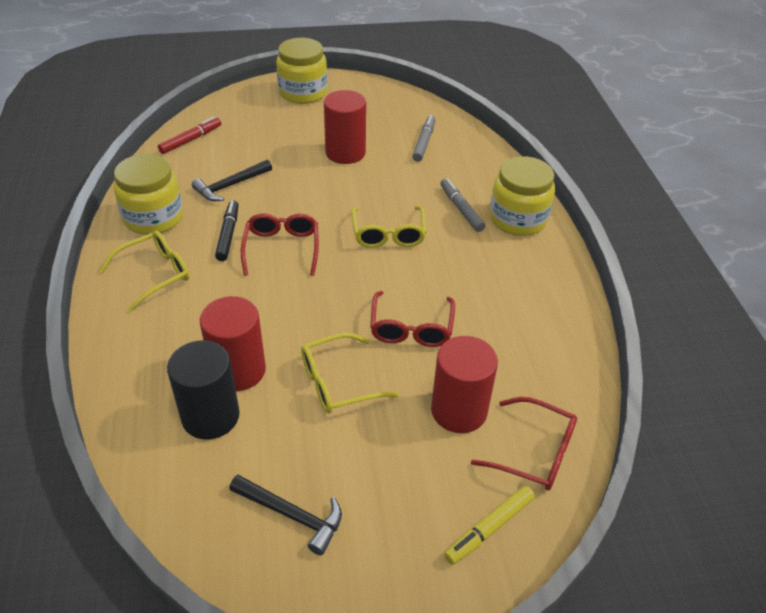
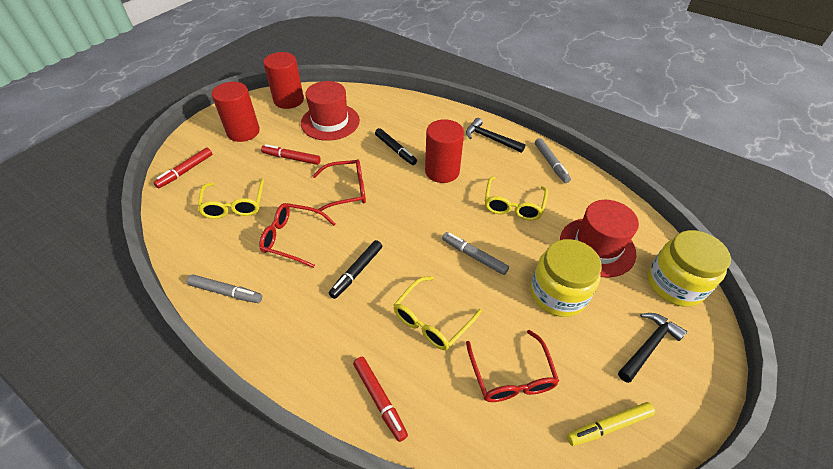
black cylinder: [167,340,240,440] = 1 -> none = 0
black marker: [215,200,239,261] = 1 -> [329,240,382,299] [375,128,417,165] = 2
grey marker: [412,115,435,162] [440,178,485,232] = 2 -> [187,274,262,303] [442,232,509,275] [535,138,571,183] = 3
red hat: none = 0 -> [301,81,360,141] [560,200,639,277] = 2
red marker: [158,117,221,154] = 1 -> [153,148,212,189] [261,144,321,165] [353,357,408,442] = 3
yellow jar: [114,154,183,235] [276,38,327,104] [490,156,555,236] = 3 -> [530,239,602,317] [647,230,731,307] = 2

